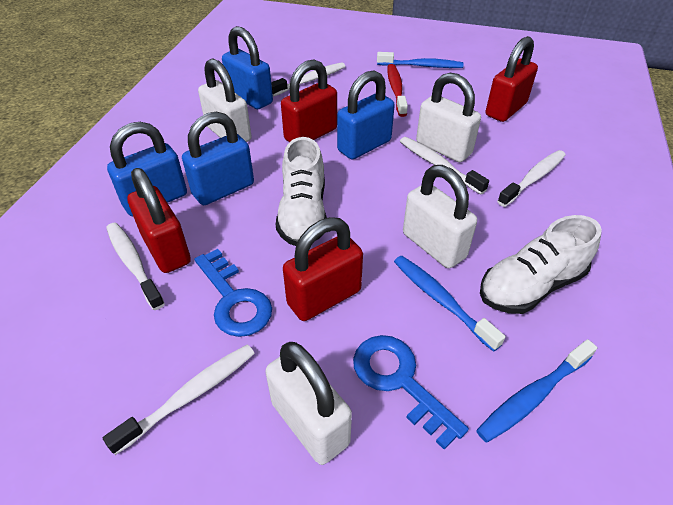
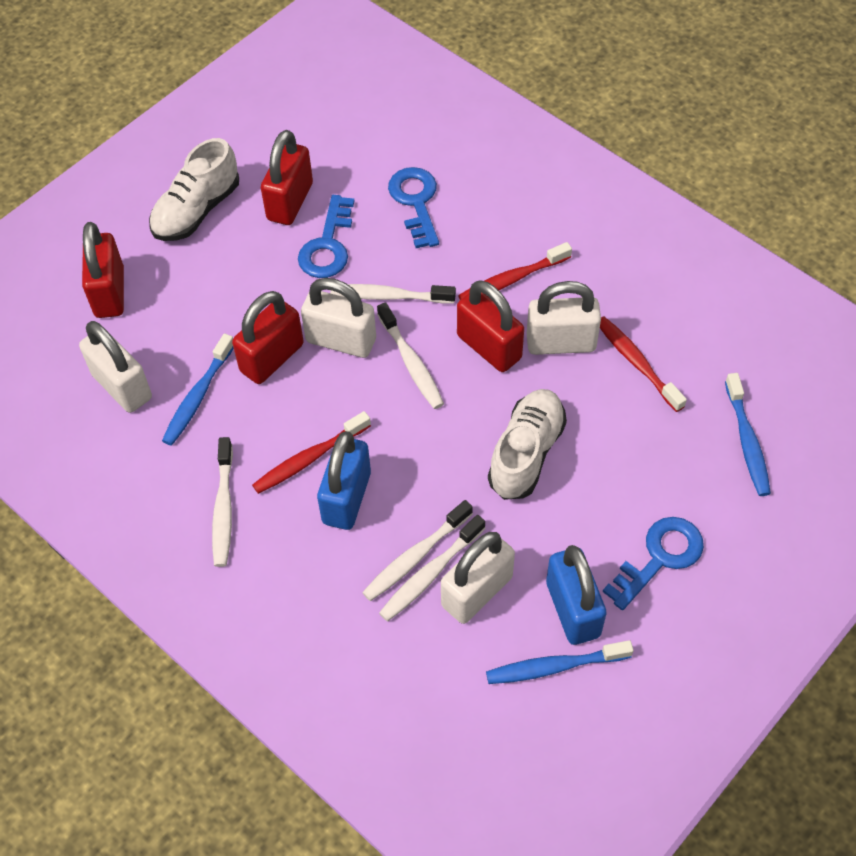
blue key: [194,249,272,337] [353,335,469,450] = 2 -> [298,195,354,278] [388,167,439,248] [603,517,704,610] = 3
blue padlock: [107,122,187,216] [182,112,254,205] [222,26,273,109] [337,70,395,159] = 4 -> [317,431,371,530] [546,545,607,645] = 2
red toothbrush: [387,64,408,117] = 1 -> [252,411,371,494] [458,242,572,300] [600,316,687,412] = 3

